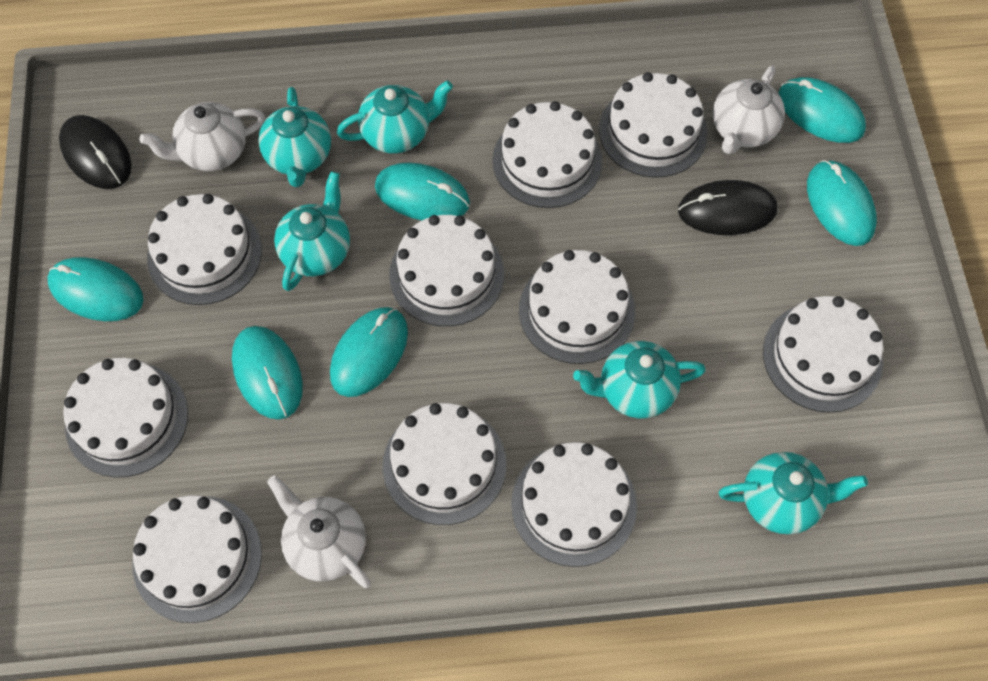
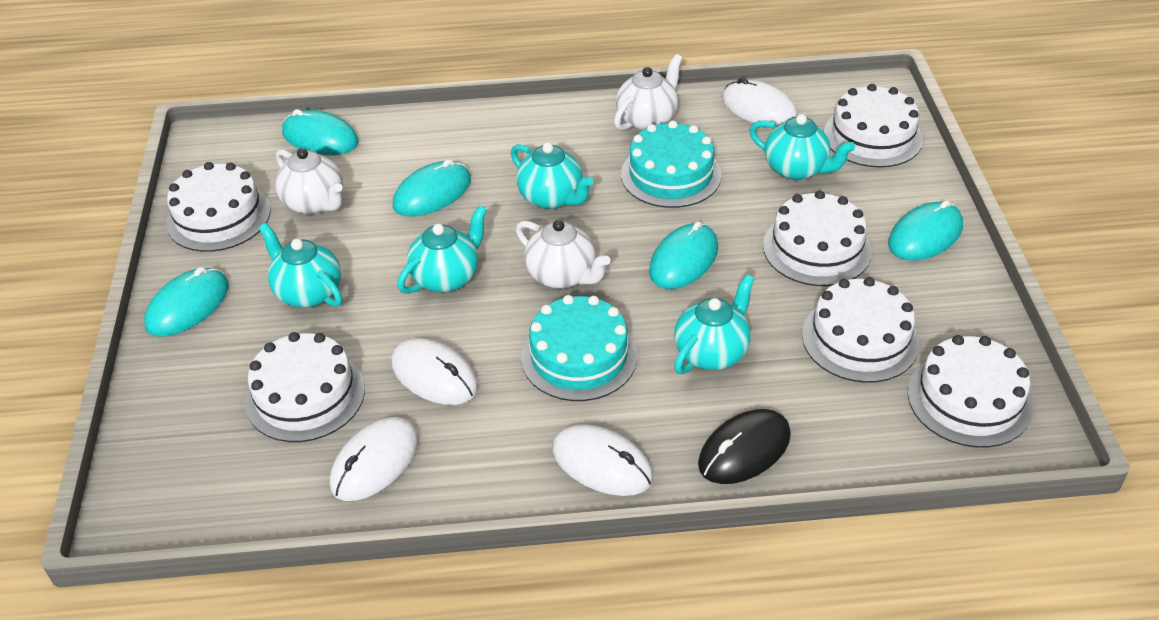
black mouse: [59,115,132,189] [678,180,777,235] = 2 -> [698,409,791,484] = 1
turquoise cake: none = 0 -> [521,295,637,401] [621,121,721,208] = 2
turquoise mouse: [47,257,144,321] [232,326,303,420] [330,307,408,397] [375,163,470,220] [778,77,866,143] [807,160,877,246] = 6 -> [144,267,229,337] [282,109,358,155] [393,159,471,217] [649,221,718,289] [888,200,963,261] = 5
white cake: [63,358,188,477] [133,495,262,623] [147,194,262,305] [383,403,506,525] [389,215,504,326] [492,101,602,208] [511,442,637,567] [519,250,635,364] [599,72,708,178] [763,296,883,413] = 10 -> [166,162,270,252] [245,332,365,442] [763,191,872,286] [802,277,919,383] [824,84,923,168] [908,335,1033,448] = 6
white mouse: none = 0 -> [330,417,419,501] [391,338,478,405] [552,424,653,496] [722,78,798,128] = 4

